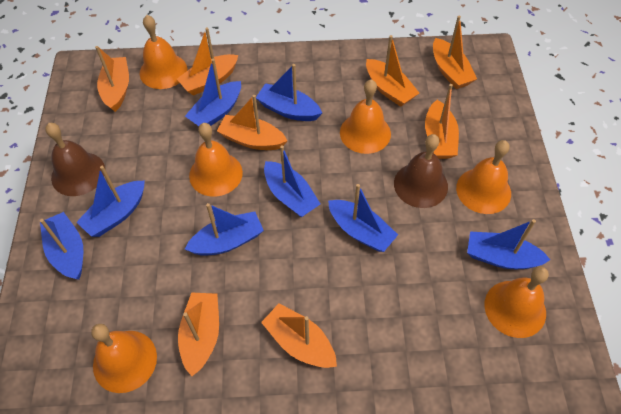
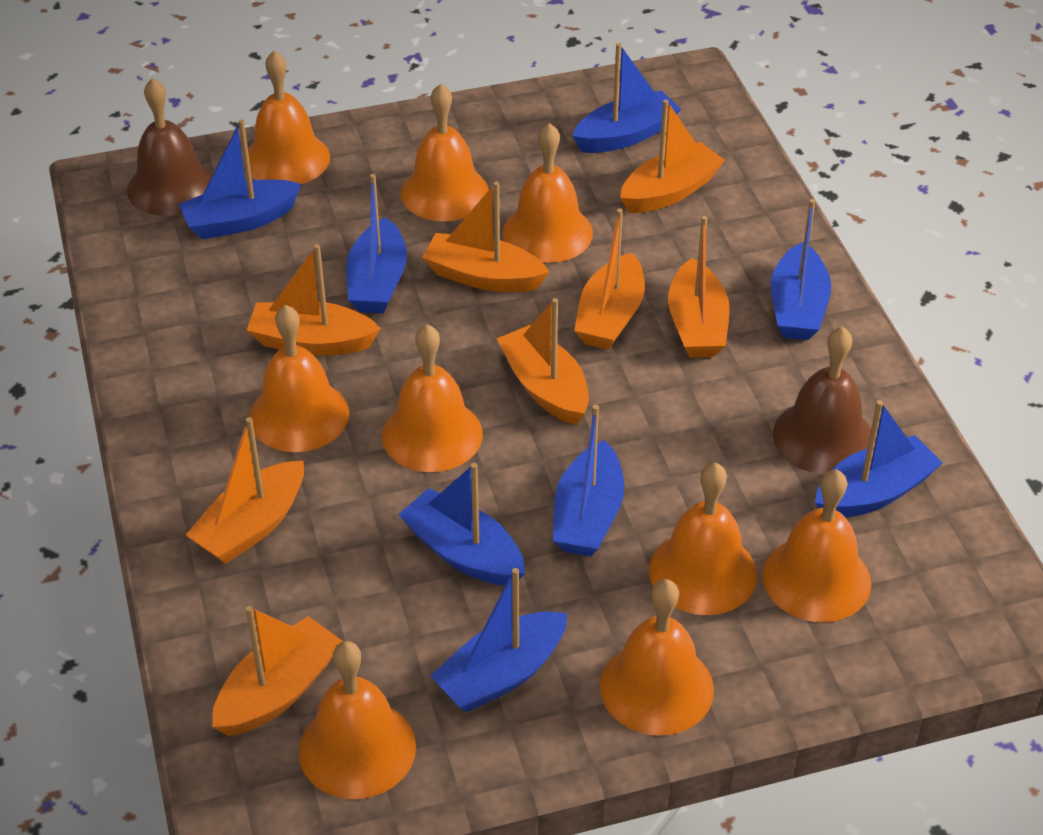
orange bell: [91,324,157,393] [140,15,187,89] [189,123,243,196] [340,79,391,154] [456,140,511,214] [484,266,549,338] = 6 -> [243,50,330,184] [249,305,349,452] [299,641,416,799] [382,324,483,472] [401,83,489,221] [503,123,593,263] [600,579,714,736] [649,462,757,615] [762,469,871,622] = 9

